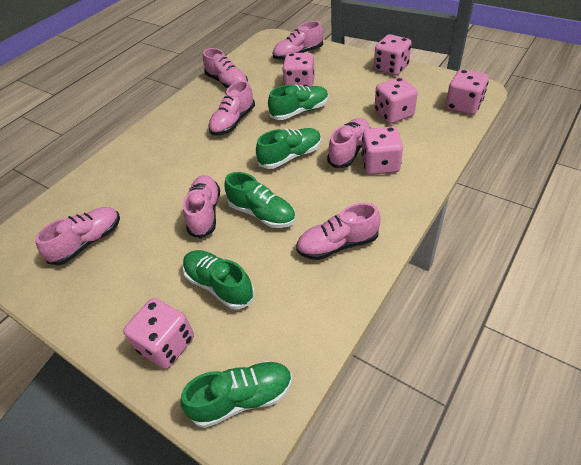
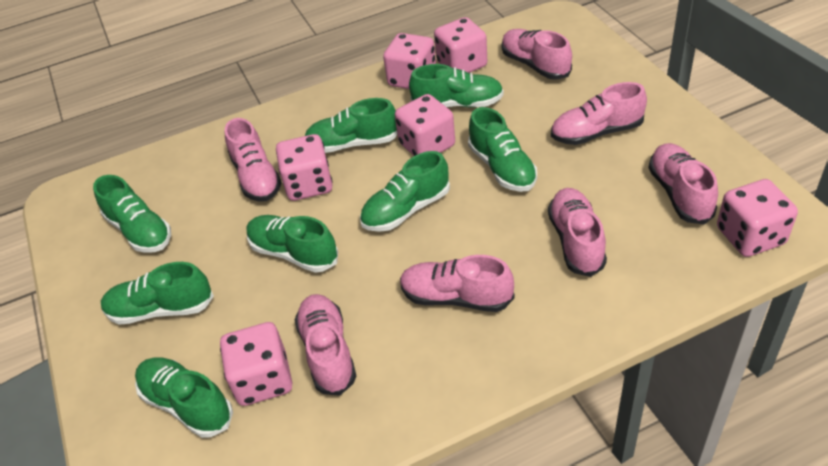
green shoe: [181,361,292,428] [183,250,255,310] [225,172,296,228] [256,128,321,169] [268,84,329,120] = 5 -> [93,175,171,253] [101,262,214,325] [135,358,233,438] [247,215,338,273] [305,98,397,153] [360,151,450,232] [409,64,504,108] [468,107,537,192] = 8

